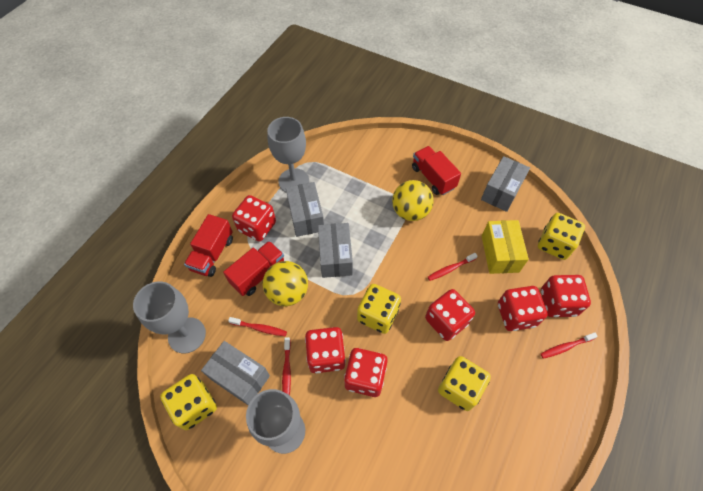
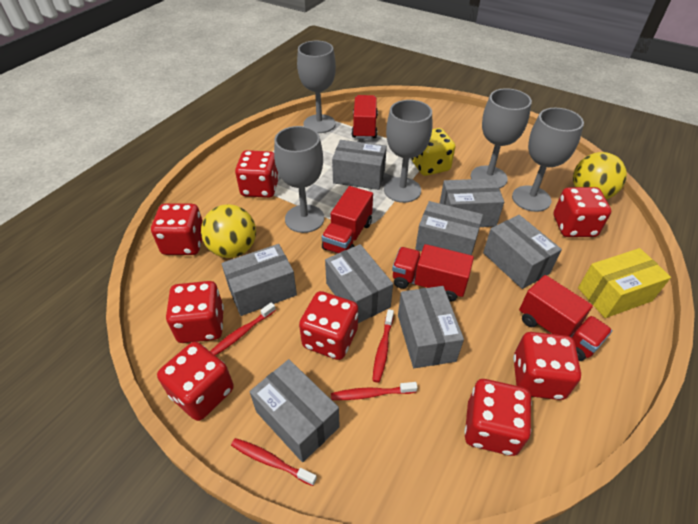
grey box: [201,341,270,405] [286,182,324,237] [318,223,353,278] [481,156,530,212] = 4 -> [222,244,297,316] [250,359,340,462] [325,244,393,323] [332,140,387,190] [398,286,464,368] [415,201,483,255] [440,178,504,227] [483,215,562,289] = 8
grey goblet: [133,281,206,353] [246,389,305,454] [267,117,309,192] = 3 -> [274,126,324,233] [297,41,336,133] [384,100,432,203] [471,88,532,189] [512,108,584,212] = 5
red dice: [232,195,276,242] [305,327,346,373] [344,348,388,397] [425,289,475,341] [498,286,548,331] [541,275,591,317] = 6 -> [151,204,203,255] [157,342,234,421] [166,281,224,343] [235,150,279,198] [299,291,358,360] [464,379,531,456] [513,332,581,400] [554,187,611,237] = 8
red truck: [184,214,233,277] [223,241,284,296] [412,146,461,195] = 3 -> [322,186,373,253] [352,95,378,139] [392,244,474,302] [519,275,613,361] = 4
yellow dice: [160,374,217,430] [357,284,401,334] [438,356,491,411] [538,213,585,260] = 4 -> [411,128,455,176] = 1

